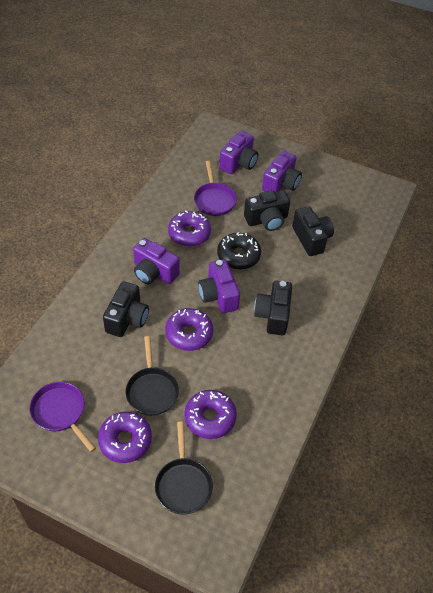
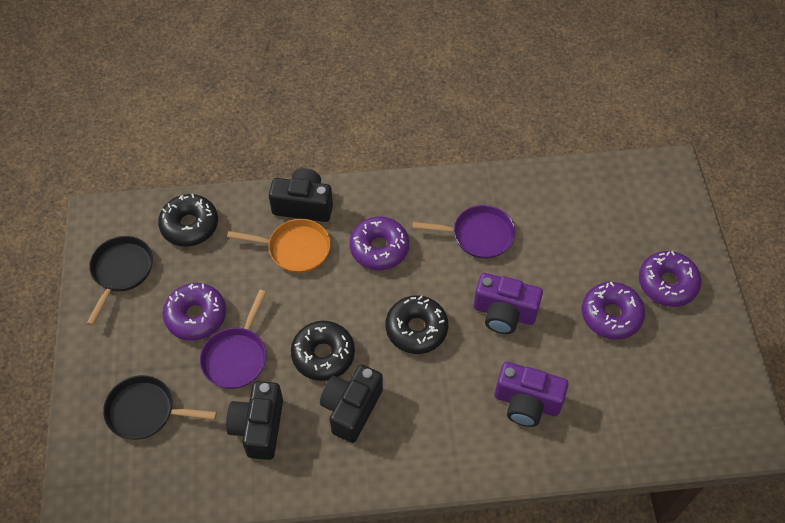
black camera: [103,281,149,337] [244,190,290,231] [254,281,292,336] [292,206,334,256] = 4 -> [226,381,283,460] [269,168,333,222] [320,365,383,443] = 3
black donut: [217,232,261,270] = 1 -> [158,194,218,247] [291,321,355,381] [386,296,448,354] = 3
orange pan: none = 0 -> [227,219,331,273] = 1
purple camera: [133,238,180,284] [198,259,240,313] [219,131,258,174] [262,151,302,192] = 4 -> [474,273,543,334] [495,362,569,427] = 2

